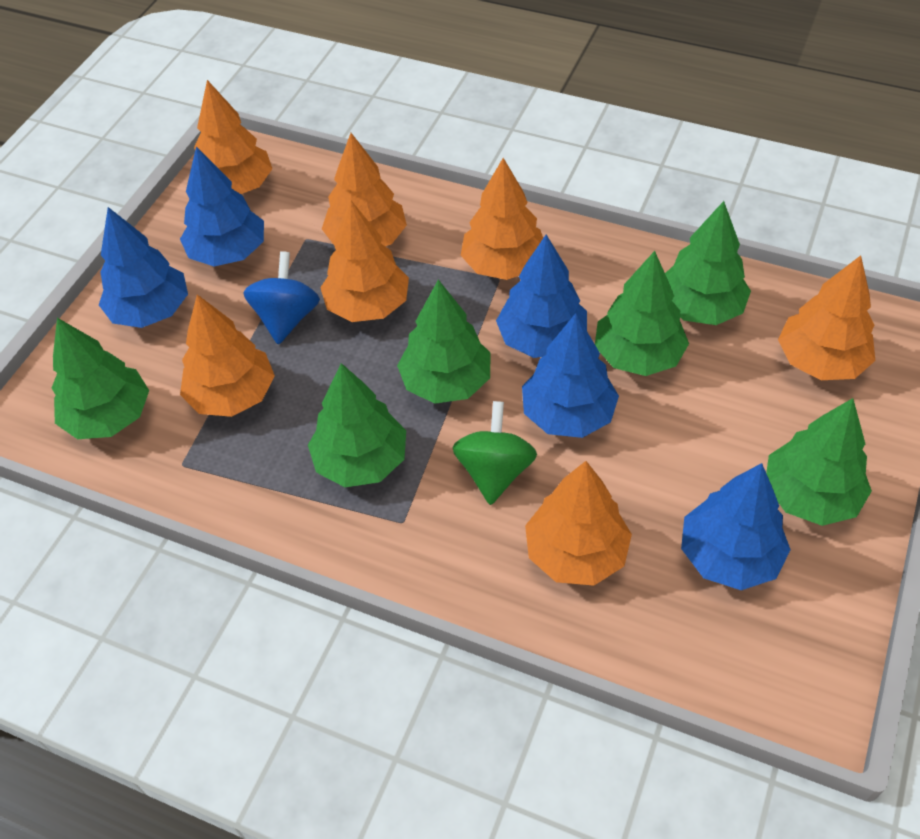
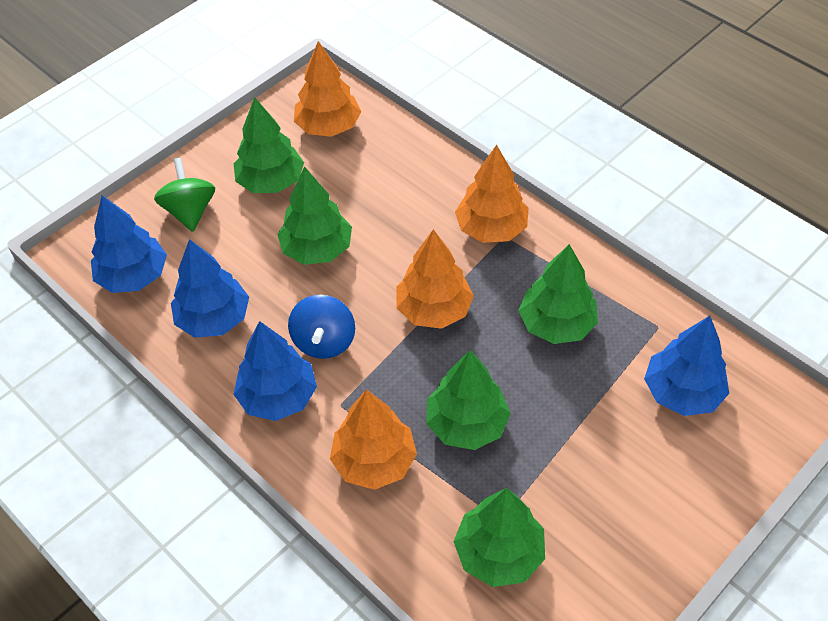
blue tree: [99,207,188,328] [180,146,264,266] [496,235,587,358] [522,313,619,438] [681,463,791,590] = 5 -> [91,195,167,293] [171,239,249,338] [233,321,317,421] [644,316,729,416] = 4
green tree: [52,318,149,439] [308,363,406,487] [397,280,491,404] [595,251,689,376] [665,201,751,325] [766,398,872,526] = 6 -> [234,97,304,193] [277,166,352,265] [426,350,511,450] [453,488,545,587] [518,244,598,344] = 5
orange tree: [180,294,275,417] [194,80,272,194] [320,201,409,322] [322,133,407,246] [461,158,543,280] [525,461,632,586] [778,255,875,380] = 7 -> [294,41,361,137] [330,389,417,490] [396,229,474,329] [455,145,529,243] = 4

